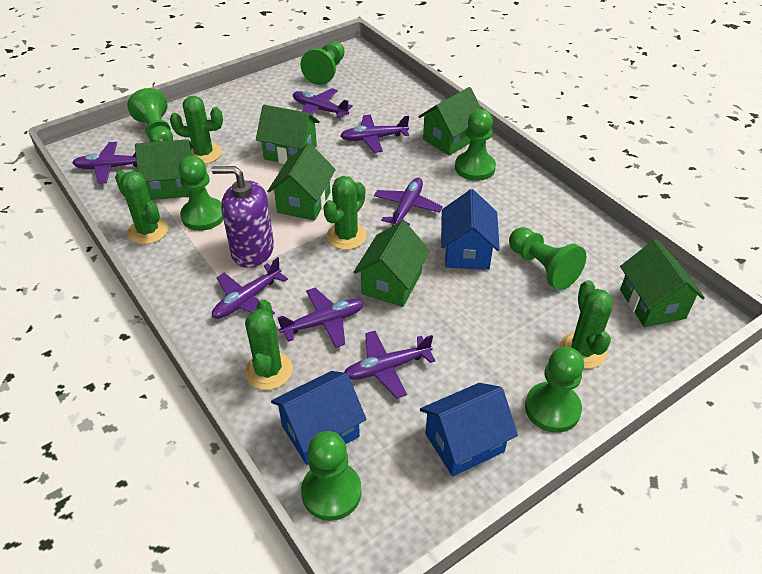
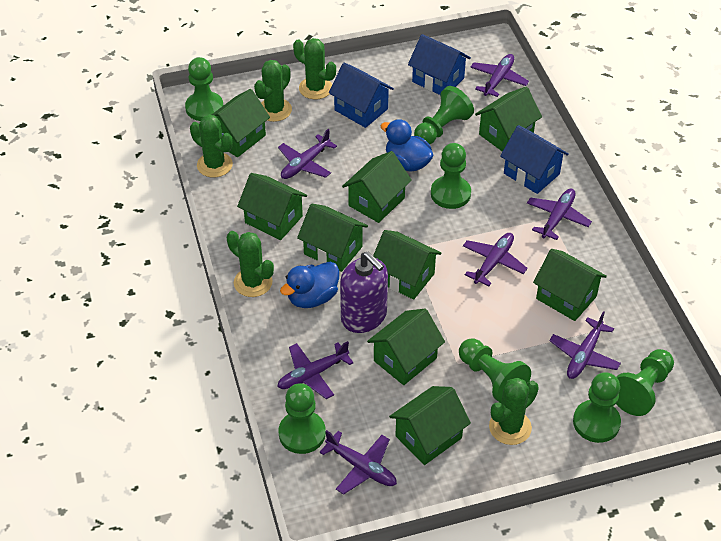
blue duck: none = 0 -> [280,262,339,308] [381,119,434,172] = 2
green house: [135,139,195,200] [256,105,320,164] [267,143,336,221] [353,221,430,307] [418,87,481,156] [620,239,705,327] = 6 -> [212,89,270,157] [237,173,307,240] [297,204,368,272] [342,151,412,223] [367,309,445,385] [373,230,441,300] [389,386,471,465] [475,87,542,152] [533,249,607,321] = 9

